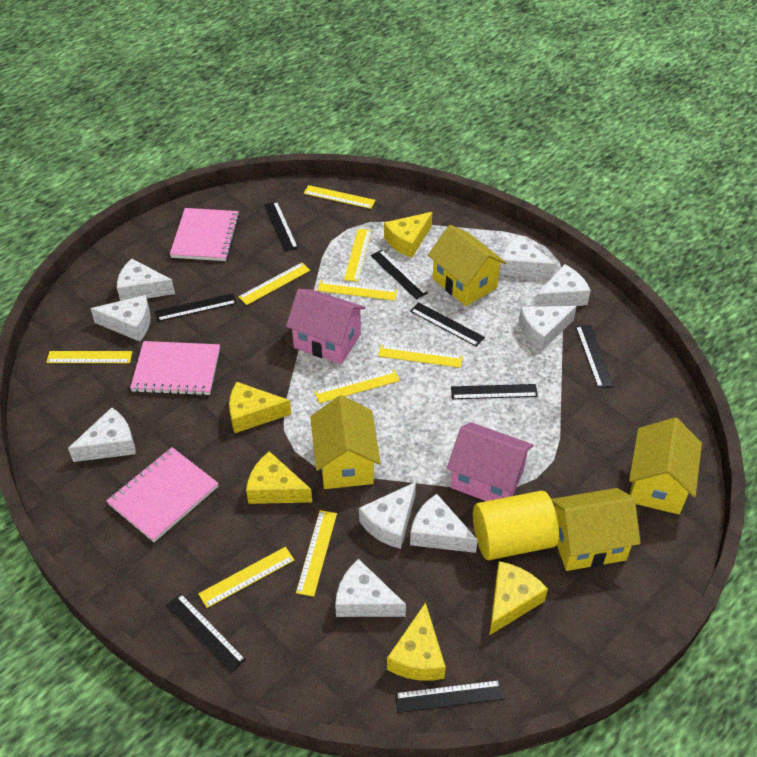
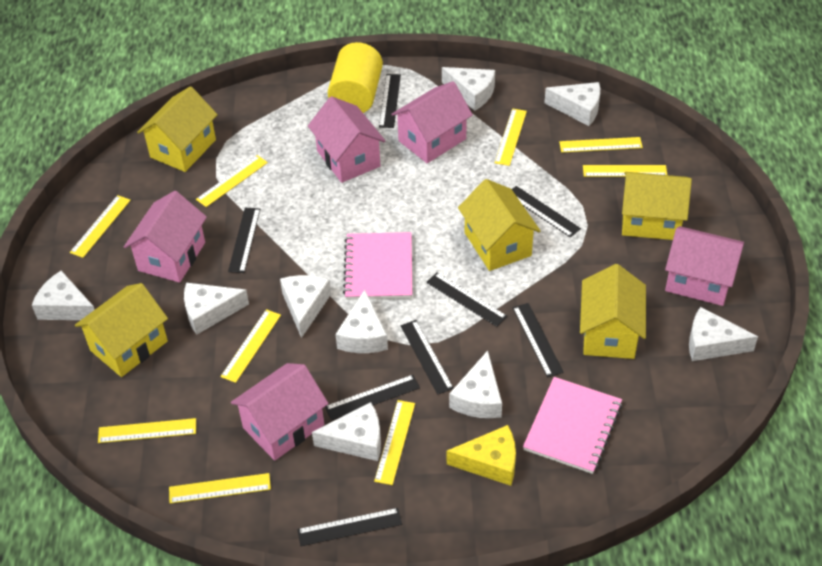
pink house: [286,289,366,364] [447,422,533,501] = 2 -> [124,191,207,283] [231,363,329,461] [308,96,385,183] [391,81,473,163] [665,226,744,306] = 5
pink notebook: [106,447,219,542] [130,341,220,396] [170,208,240,261] = 3 -> [343,232,412,300] [523,377,622,474] = 2
yellow cheese: [229,382,291,433] [246,451,312,504] [384,212,432,258] [387,602,446,681] [490,561,548,635] = 5 -> [447,425,516,486] = 1
yellow house: [310,395,381,489] [428,225,506,306] [551,488,641,571] [629,418,702,515] = 4 -> [75,283,168,377] [137,86,218,172] [458,179,541,271] [580,264,646,359] [622,172,692,240] = 5

